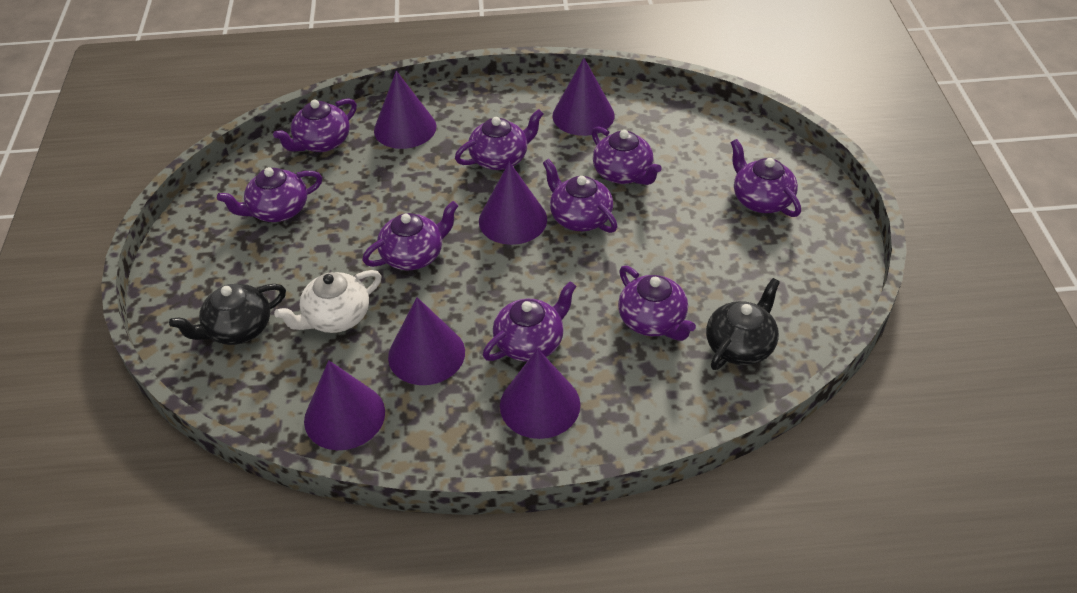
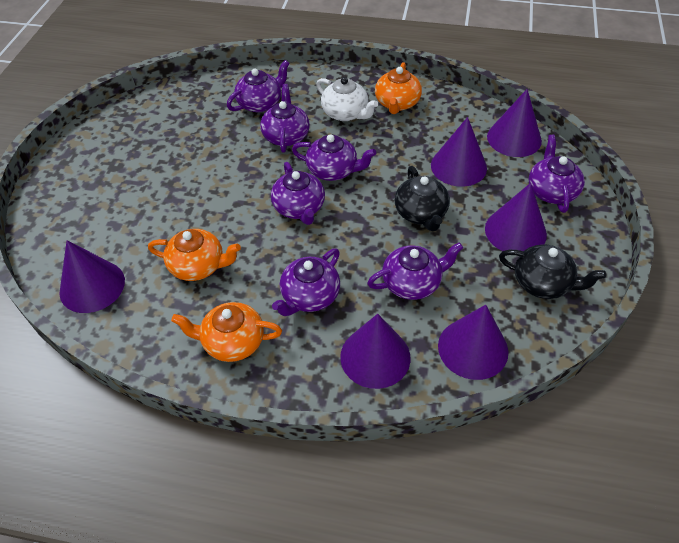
orange teapot: none = 0 -> [148,229,241,281] [171,302,282,362] [375,62,422,114] = 3
purple teapot: [217,167,322,222] [273,98,357,152] [362,201,458,270] [455,109,543,170] [483,281,577,362] [543,159,617,233] [592,127,662,185] [618,266,696,341] [730,139,801,217] = 9 -> [227,60,290,112] [260,84,310,153] [271,162,325,225] [272,248,340,316] [292,134,376,181] [367,242,463,300] [529,135,585,213] = 7

